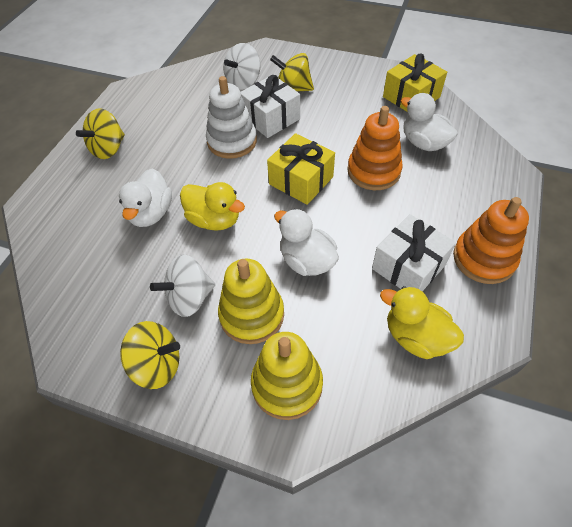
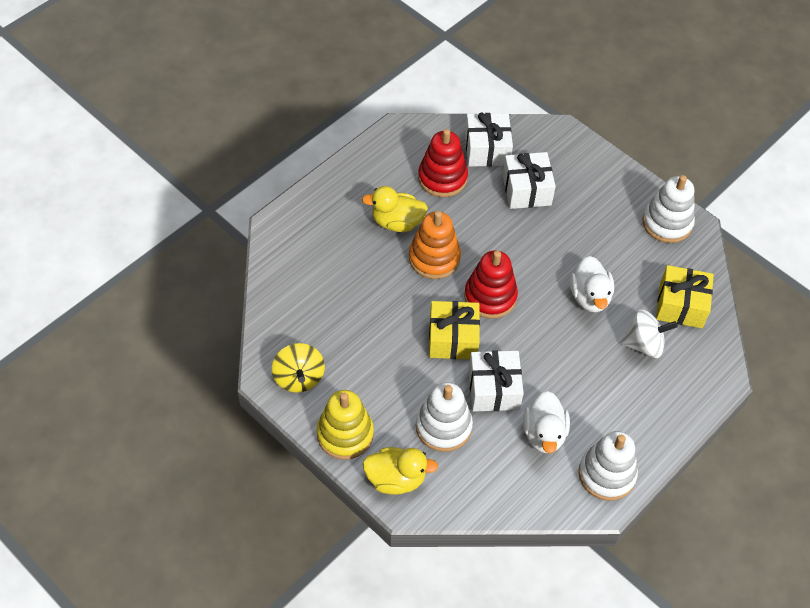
orange stacking toy: [347,106,403,190] [453,197,529,284] = 2 -> [409,211,461,279] = 1
red stacking toy: none = 0 -> [418,129,468,197] [464,250,518,319] = 2
white duck: [119,169,172,227] [274,209,339,276] [401,93,458,151] = 3 -> [523,391,570,453] [570,256,614,312] = 2
white gift: [241,75,300,138] [372,214,456,291] = 2 -> [465,113,513,167] [469,350,524,412] [502,152,556,209] = 3
white spinning top: [150,255,215,317] [223,43,261,90] = 2 -> [620,309,678,358] = 1
white stacking toy: [206,76,257,159] = 1 -> [416,382,473,452] [578,431,638,501] [642,175,695,243] = 3
yellow spinning top: [76,108,125,159] [120,321,180,389] [270,53,314,92] = 3 -> [272,343,325,393] = 1
yellow stacking toy: [218,259,284,344] [251,332,323,420] = 2 -> [317,390,374,460] = 1

